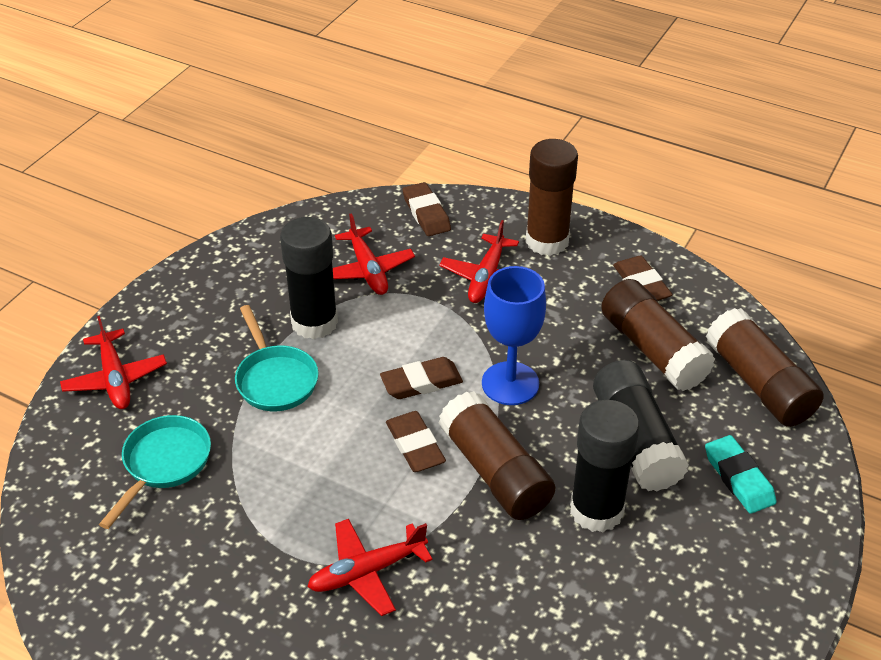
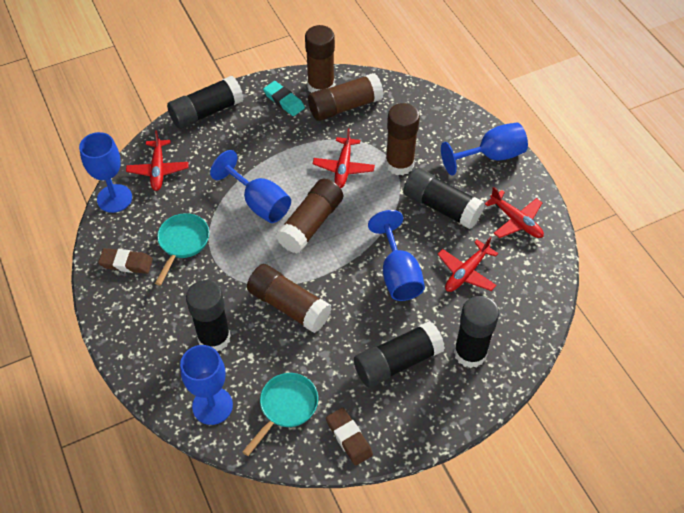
black glue stick: [280,217,338,339] [570,400,640,532] [593,360,689,491] = 3 -> [167,76,244,129] [186,280,231,351] [354,321,445,387] [403,168,485,229] [454,296,499,368] = 5
blue goblet: [482,266,546,405] = 1 -> [79,132,132,213] [180,345,233,425] [210,150,291,223] [368,210,425,301] [441,122,528,175] = 5
brown eraser: [380,357,463,399] [386,411,446,472] [403,182,451,236] [613,256,673,301] = 4 -> [98,248,153,274] [326,408,373,466] = 2
brown glue stick: [439,391,556,520] [526,139,578,256] [601,279,715,391] [706,308,824,427] = 4 -> [247,264,332,333] [276,179,343,253] [305,25,335,93] [308,73,384,121] [386,103,420,175] = 5

